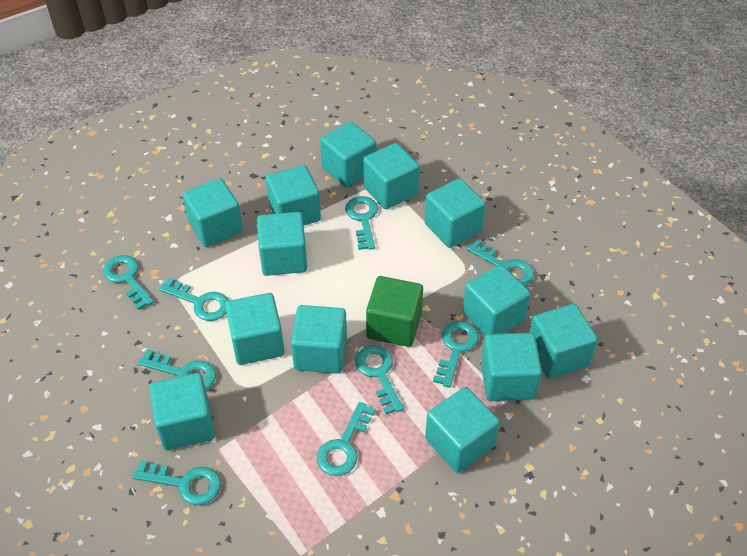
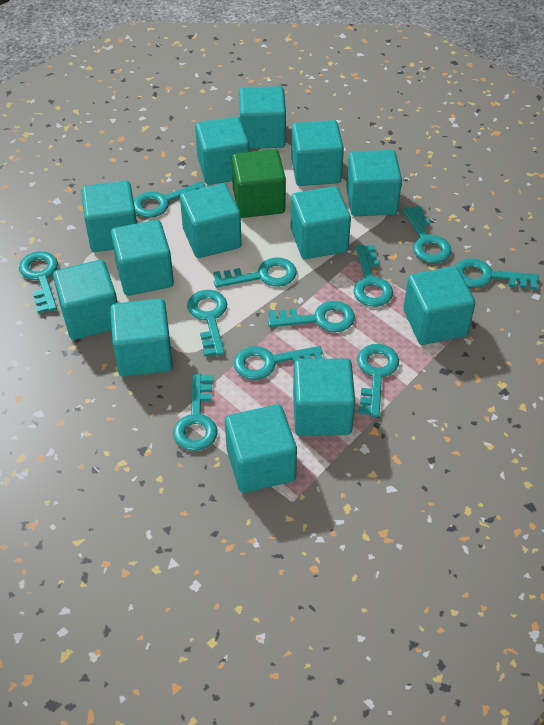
turquoise key: [103,255,154,310] [132,460,221,505] [138,349,216,390] [159,278,229,321] [317,402,376,476] [345,196,378,250] [355,345,404,415] [433,321,479,388] [466,239,534,286] = 9 -> [19,251,58,314] [134,181,205,218] [173,374,218,451] [187,290,227,357] [213,257,297,288] [234,346,323,380] [268,301,355,332] [353,245,393,307] [357,344,399,417] [403,206,452,263] [456,258,539,290] = 11

